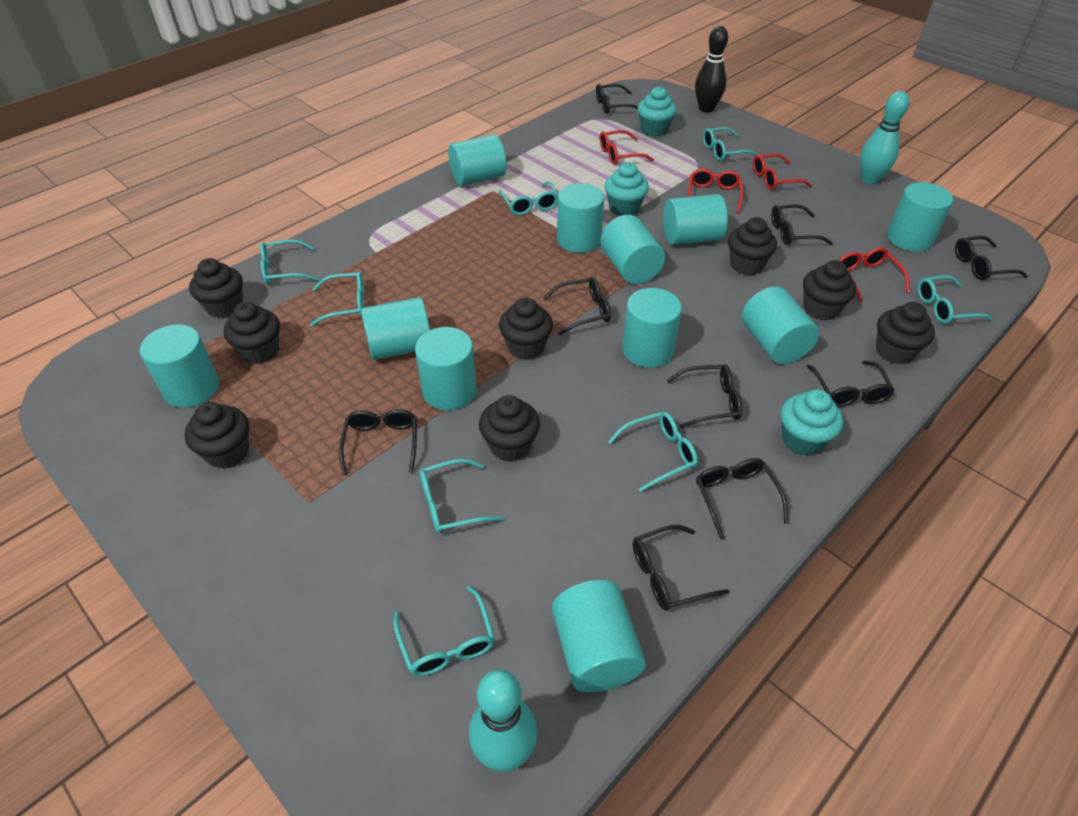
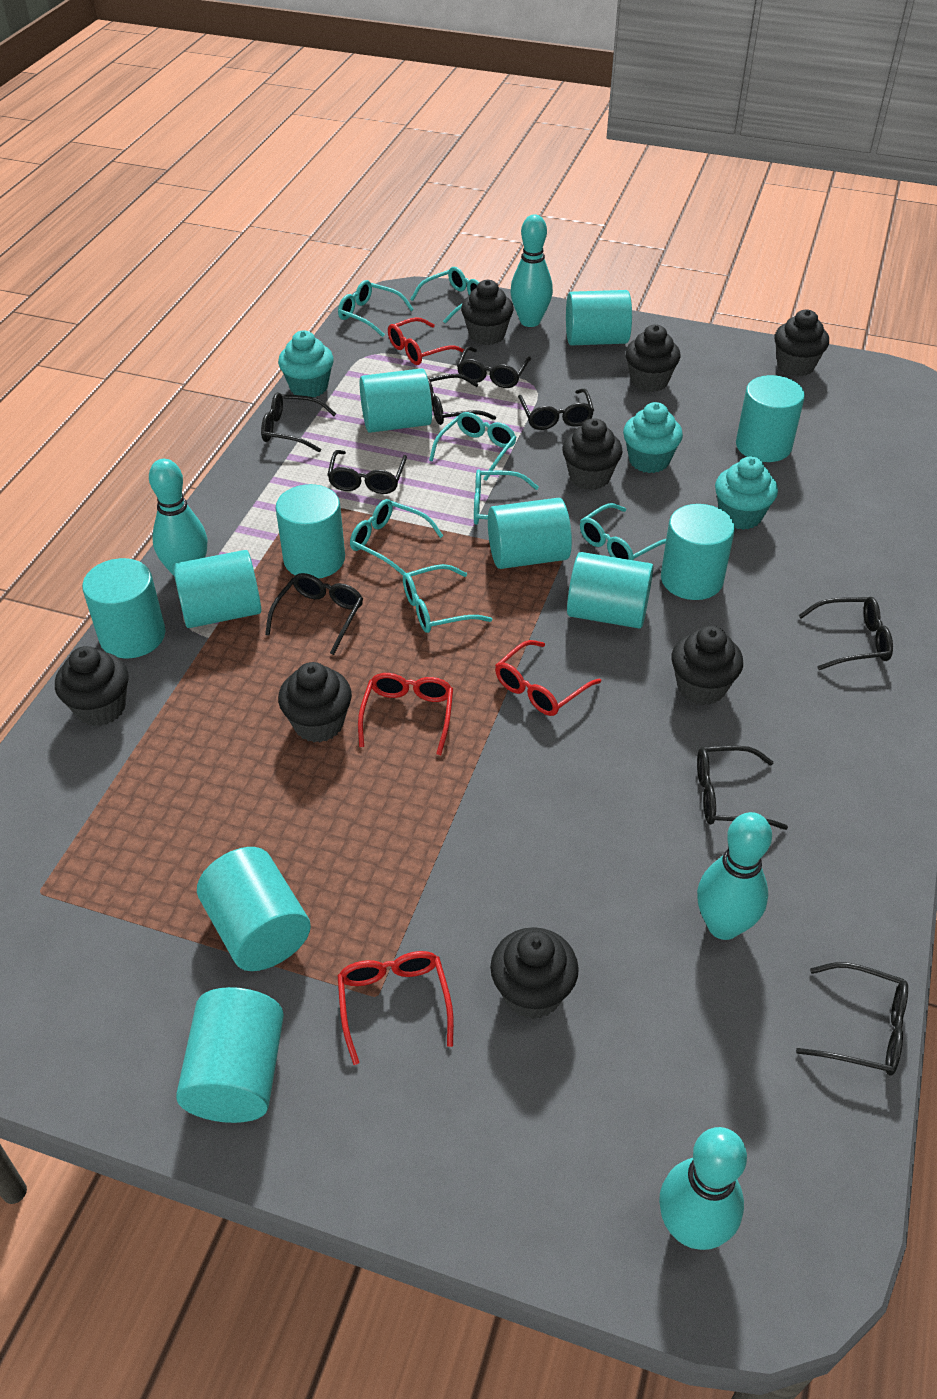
black bowling pin: [695,26,728,113] = 1 -> none = 0
turquoise bowling pin: [469,670,538,772] [860,91,909,184] = 2 -> [149,459,207,576] [510,214,553,327] [659,1127,747,1250] [697,812,772,940] = 4
turquoise glasses: [260,239,318,285] [310,272,364,326] [393,586,495,676] [420,459,503,534] [499,181,558,215] [608,412,698,492] [703,127,757,161] [917,275,993,324] = 8 -> [338,280,414,337] [350,499,443,575] [403,564,492,633] [410,267,479,323] [429,412,517,481] [474,469,539,525] [580,503,666,560] = 7

